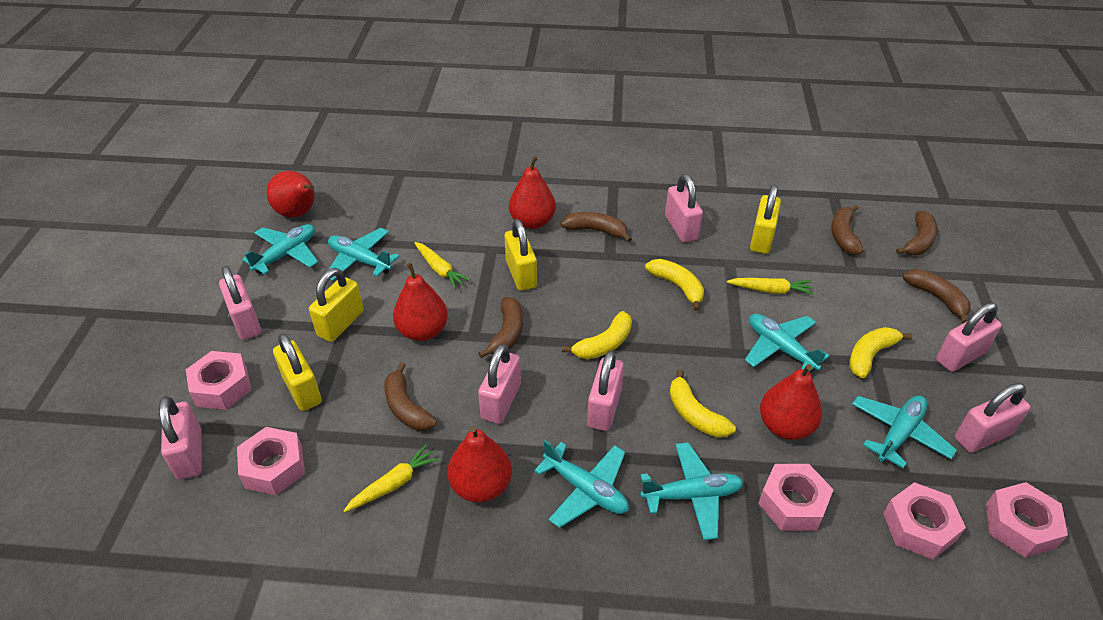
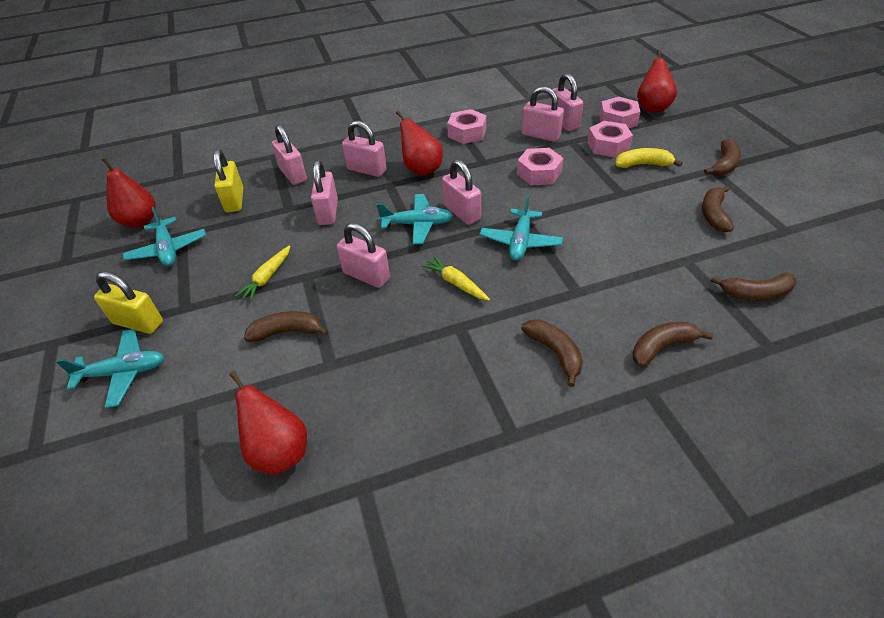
pink nut: [186,351,252,410] [237,427,305,495] [758,464,833,531] [883,482,966,560] [986,482,1068,558] = 5 -> [447,109,486,144] [517,148,563,185] [587,121,633,157] [599,97,640,128] = 4
red pear: [267,171,315,218] [393,263,448,341] [448,426,512,503] [509,156,556,229] [760,364,822,440] = 5 -> [101,157,156,228] [229,371,307,475] [396,110,443,176] [637,50,677,113] = 4
turquoise plane: [242,224,318,275] [328,228,399,281] [534,440,629,528] [640,442,743,540] [745,314,830,372] [852,395,957,468] = 6 -> [56,329,164,408] [123,207,206,266] [377,194,453,244] [480,195,563,261] = 4
yellow banana: [562,311,632,359] [645,259,704,311] [669,369,736,438] [849,327,912,378] = 4 -> [615,148,682,168] = 1
yellow carrot: [344,444,440,512] [414,242,471,289] [726,278,814,295] = 3 -> [235,245,290,301] [421,256,490,300] = 2
yellow padlock: [273,333,322,411] [309,268,363,342] [504,219,537,291] [750,185,781,254] = 4 -> [94,272,163,334] [214,149,243,213] = 2

